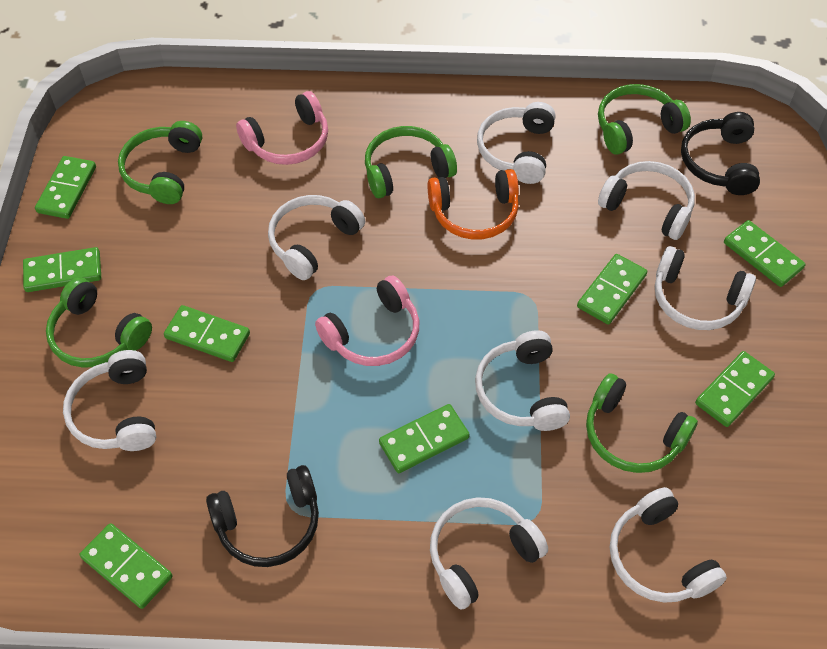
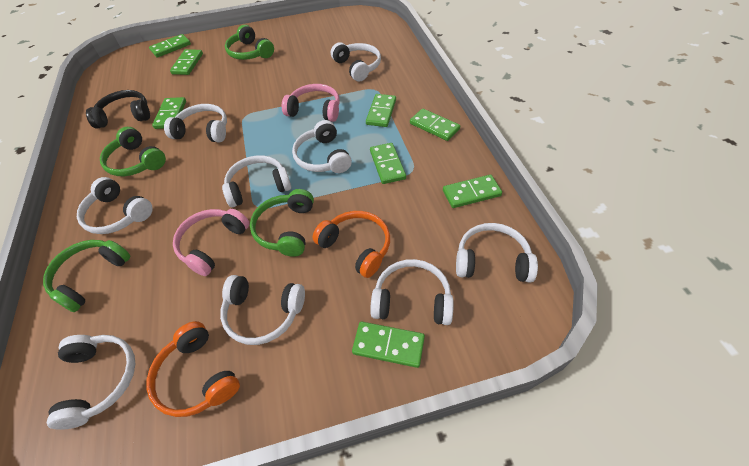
black headphones: [206,465,319,567] [681,112,760,195] = 2 -> [86,90,150,129] = 1
green headphones: [46,277,152,368] [118,121,202,204] [365,126,457,198] [586,373,698,473] [598,84,691,155] = 5 -> [43,240,130,312] [100,127,166,176] [225,25,274,60] [250,189,314,257] = 4
orange headphones: [427,169,519,240] = 1 -> [146,321,240,417] [313,211,390,278] = 2
white headphones: [63,350,156,451] [268,195,365,280] [430,497,548,609] [475,330,570,431] [477,102,556,184] [598,161,695,240] [610,487,727,603] [655,246,756,330] = 8 -> [47,335,135,430] [77,177,153,234] [164,104,227,143] [220,275,305,345] [222,155,291,207] [292,120,352,173] [331,42,381,81] [370,259,454,325] [456,223,538,283] = 9

